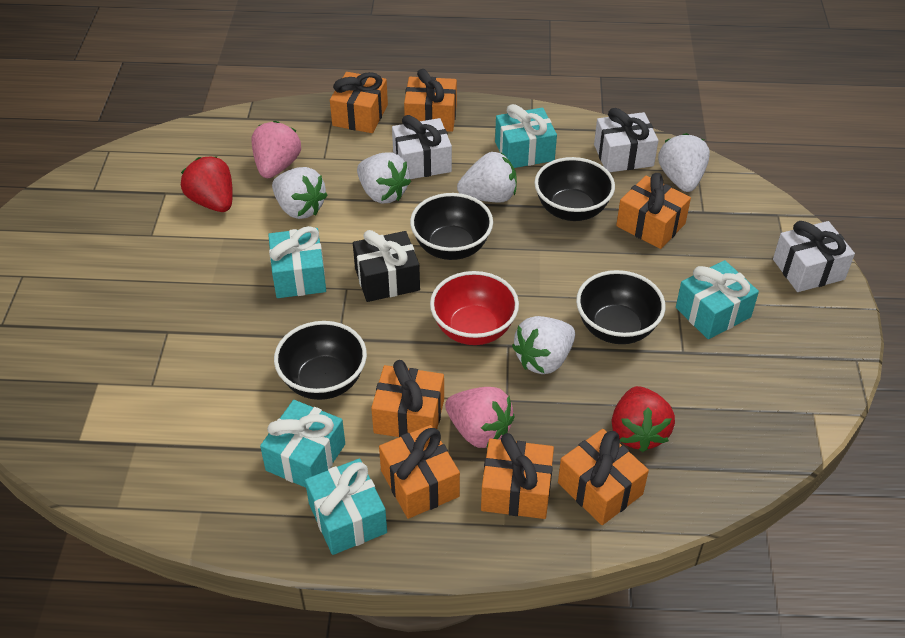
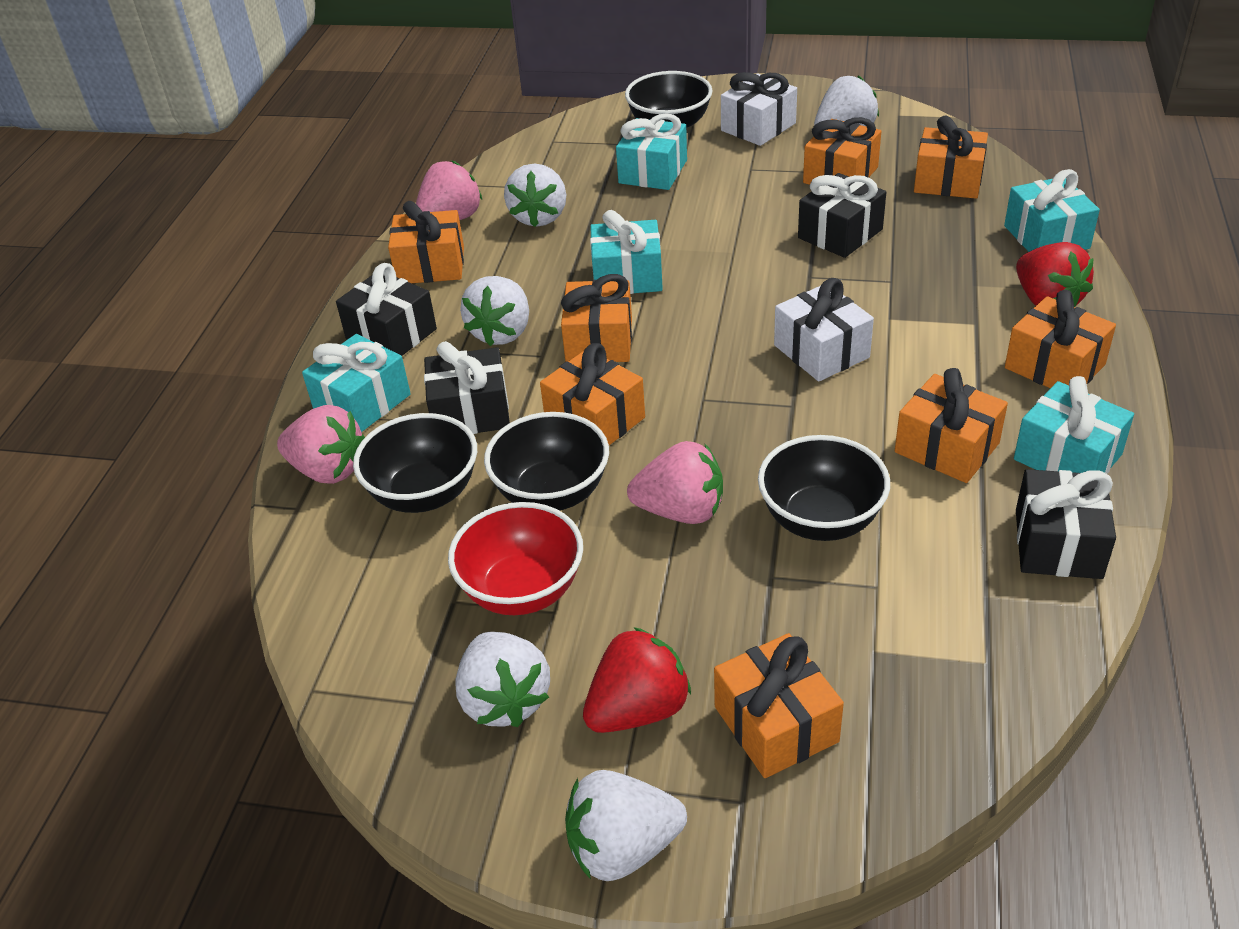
black gift: [353,230,420,302] = 1 -> [336,263,437,356] [424,341,510,434] [798,173,886,258] [1016,469,1116,579] = 4
orange gift: [330,72,388,133] [371,360,444,437] [379,425,460,519] [404,69,457,132] [481,433,554,519] [558,429,649,525] [616,173,691,249] = 7 -> [388,201,464,283] [540,343,645,445] [561,274,632,362] [714,633,844,778] [803,117,881,185] [895,368,1008,483] [914,116,988,199] [1005,290,1116,388] = 8
pink strawberry: [251,121,301,178] [445,387,515,448] = 2 -> [277,405,365,484] [416,161,482,220] [627,441,723,524] = 3
white gift: [392,115,452,179] [594,108,659,172] [773,221,855,292] = 3 -> [721,72,797,146] [774,278,874,382] = 2

